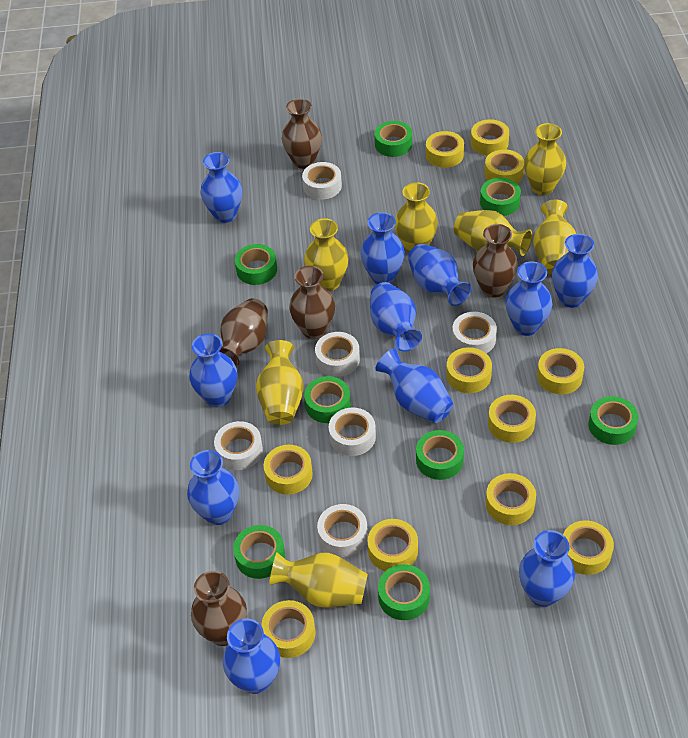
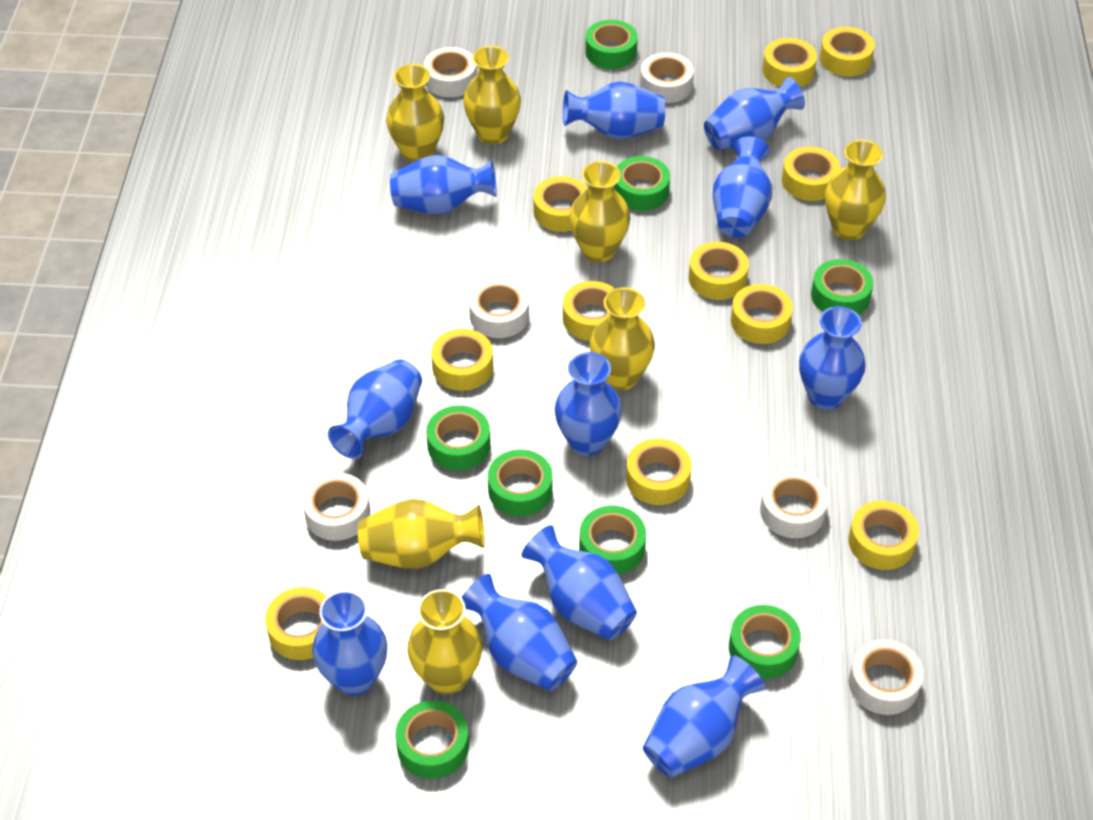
brown vase: [191,571,247,646] [219,298,268,368] [282,99,322,169] [289,266,335,339] [473,224,518,298] = 5 -> none = 0

